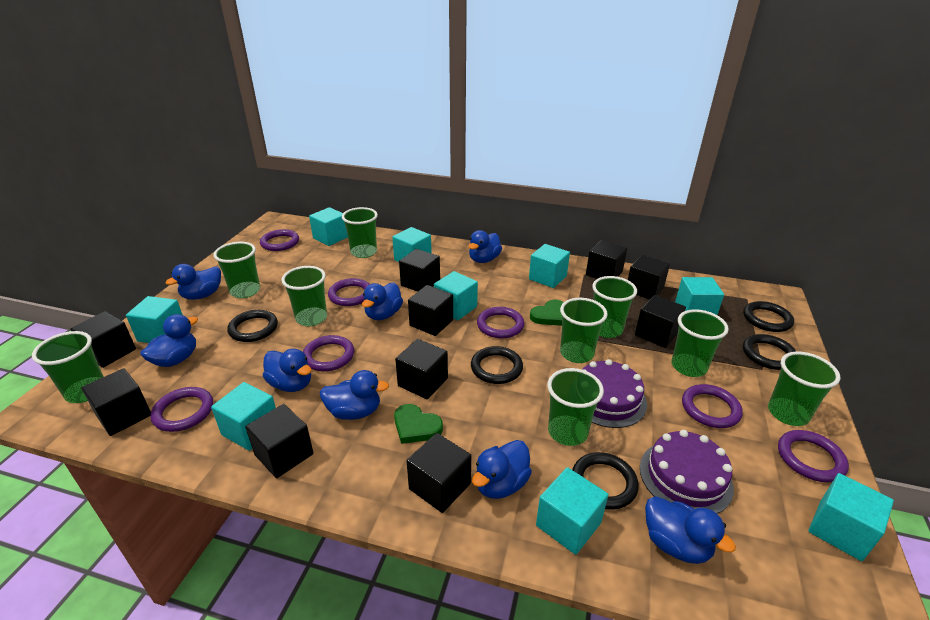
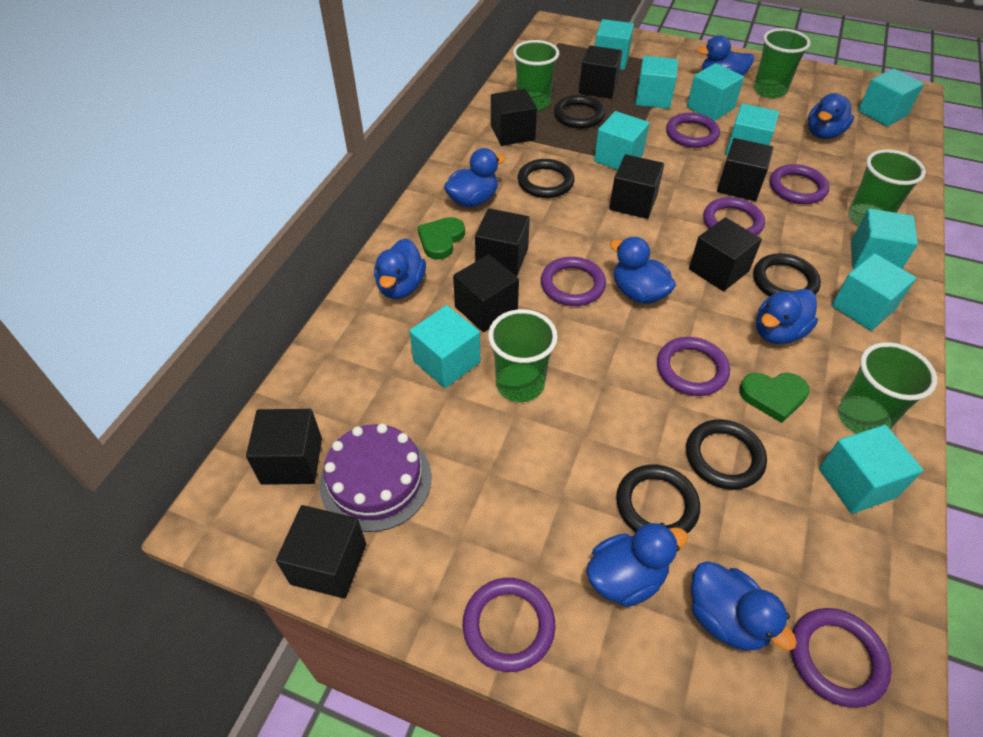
black cube: [70,311,136,368] [81,368,151,436] [245,404,313,478] [395,339,448,399] [399,249,440,292] [406,433,471,513] [408,285,453,336] [586,240,627,279] [628,255,670,300] [635,295,686,348] = 10 -> [246,409,322,485] [276,505,366,598] [453,255,519,332] [475,208,530,276] [491,89,537,146] [579,45,622,99] [609,154,664,219] [689,217,762,291] [717,138,774,201] = 9
green cup: [32,331,104,403] [213,242,260,298] [282,266,327,326] [342,207,378,258] [547,368,604,446] [560,298,608,363] [592,276,637,338] [671,309,729,377] [768,352,840,426] = 9 -> [488,309,558,402] [513,40,560,111] [754,28,810,99] [838,342,937,434] [848,149,926,226] = 5
purple cake: [582,359,647,428] [640,430,734,514] = 2 -> [320,423,431,532] = 1
turquoise cube: [126,296,183,343] [211,382,276,451] [309,207,348,246] [392,227,432,262] [434,271,478,320] [529,244,570,288] [536,467,608,555] [675,277,724,315] [808,473,894,561] = 9 -> [409,305,480,388] [594,111,649,170] [595,19,634,70] [635,56,678,109] [687,63,744,121] [725,104,779,156] [819,425,923,514] [832,253,916,331] [851,208,918,269] [858,68,924,127] = 10

